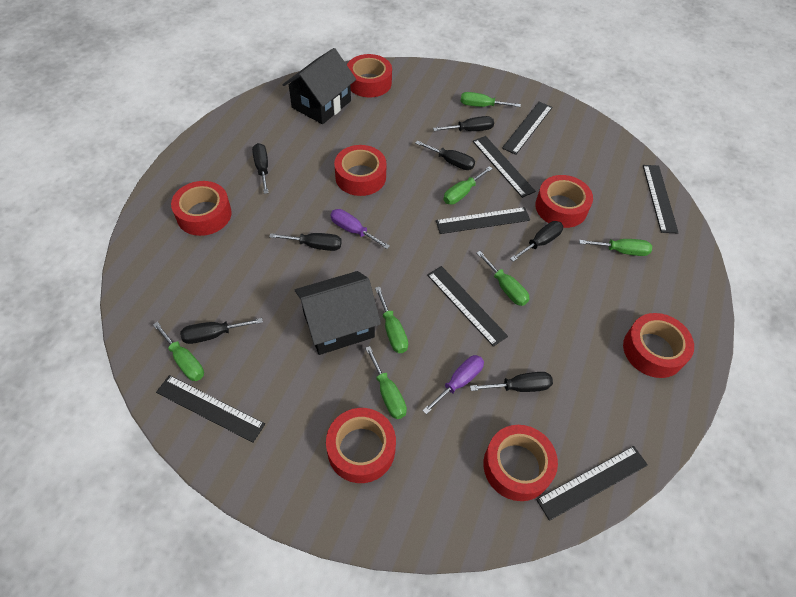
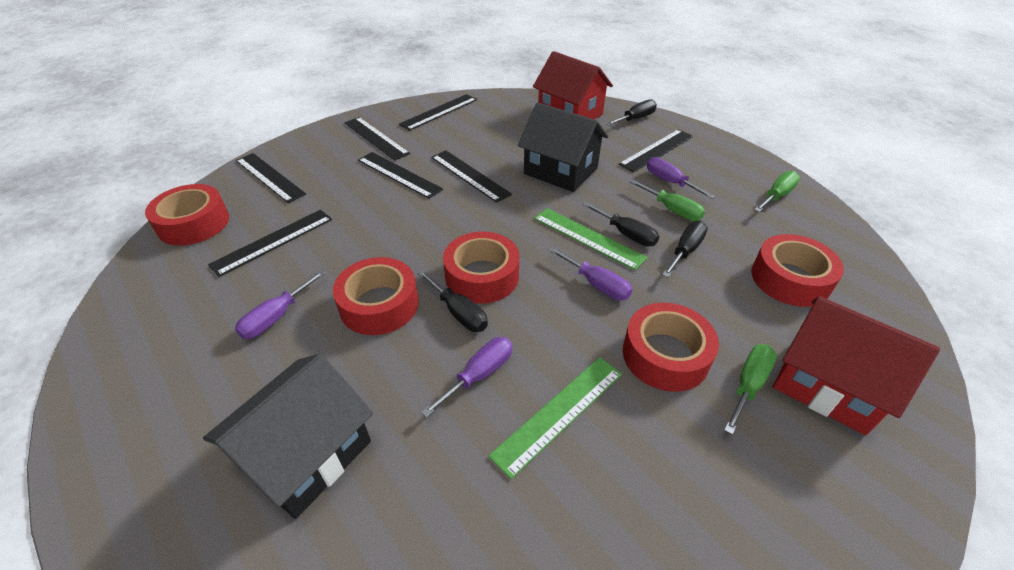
black screwdriver: [180,318,263,344] [252,143,269,194] [269,233,342,251] [415,141,475,170] [433,116,494,131] [470,372,553,392] [510,221,563,262] = 7 -> [417,270,488,332] [582,202,659,247] [606,99,657,126] [662,221,708,278] = 4
green ruler: none = 0 -> [488,357,622,479] [534,208,647,270] = 2
green screwdriver: [153,322,204,381] [365,346,407,419] [375,287,408,353] [443,166,493,205] [461,92,521,107] [477,251,529,306] [579,239,652,256] = 7 -> [629,179,705,221] [724,344,777,435] [754,171,800,212] = 3
purple screwdriver: [330,209,390,249] [422,355,484,414] = 2 -> [235,270,325,339] [421,337,512,418] [549,247,632,300] [647,157,716,199] = 4
red house: none = 0 -> [533,51,613,119] [773,296,940,435] = 2
red tape: [171,181,232,236] [326,408,396,483] [334,145,387,196] [347,54,392,98] [483,425,558,501] [535,175,593,228] [623,313,694,378] = 7 -> [145,184,229,246] [333,257,419,335] [443,232,519,304] [623,303,719,392] [751,234,844,307] = 5

